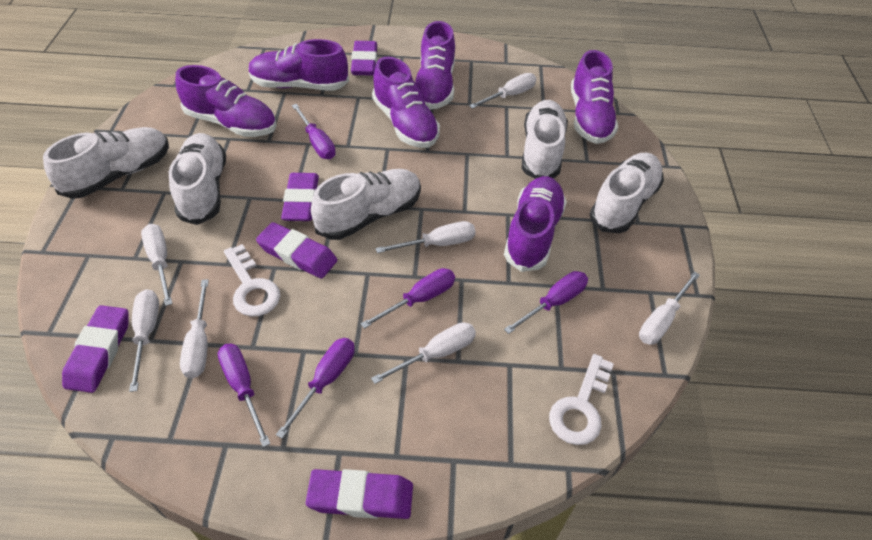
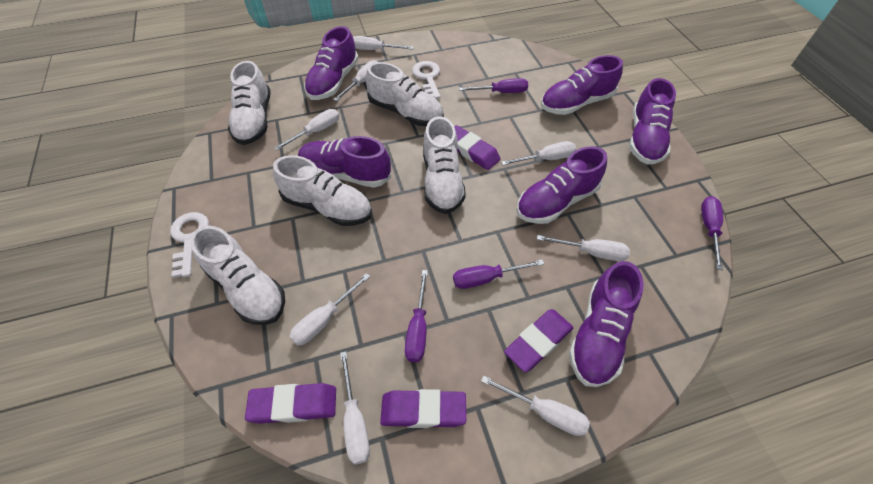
purple eraser: [62,305,129,393] [256,222,337,279] [281,173,319,221] [306,469,413,519] [351,41,377,76] = 5 -> [245,383,336,424] [380,389,466,428] [454,125,500,170] [504,309,573,372] = 4
purple screwdriver: [218,344,270,447] [276,338,355,438] [292,104,336,159] [361,268,455,329] [504,271,588,334] = 5 -> [405,270,428,362] [453,260,544,289] [459,78,528,93] [701,196,723,270] = 4
white screwdriver: [129,289,159,392] [141,224,173,306] [180,279,209,378] [371,322,476,384] [376,221,476,253] [469,73,536,109] [639,272,700,345] = 7 -> [274,109,339,151] [290,273,370,346] [333,60,378,101] [340,351,370,465] [353,36,414,50] [481,375,590,436] [501,141,576,165] [537,235,630,261] = 8

